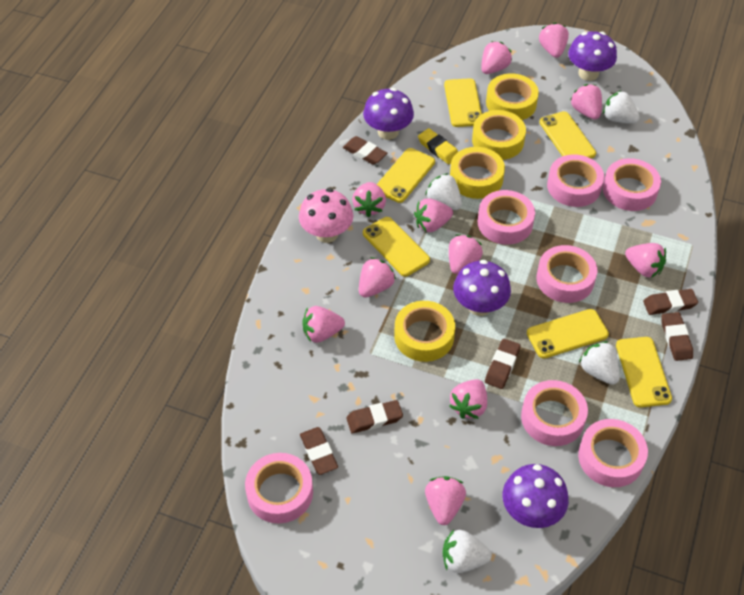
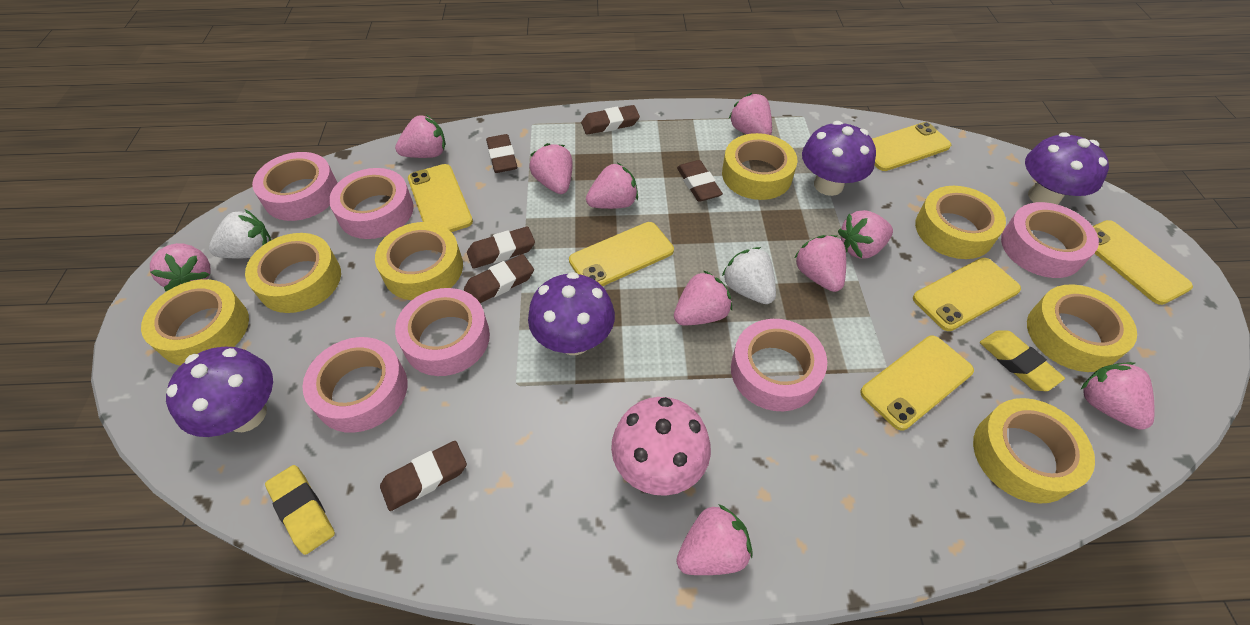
pink strawberry: [302,306,345,343] [352,182,386,217] [359,257,396,298] [414,198,453,232] [425,476,466,525] [449,234,483,274] [449,379,487,419] [481,41,512,74] [539,23,569,58] [570,84,602,119] [625,243,666,278] = 11 -> [150,243,210,291] [395,115,445,158] [529,143,573,194] [586,163,638,209] [674,270,732,325] [676,504,753,575] [729,93,772,135] [794,235,846,292] [838,210,893,259] [1081,362,1155,430] = 10
pink tape: [245,453,313,523] [478,190,535,244] [521,380,588,446] [536,245,597,303] [547,154,604,207] [578,419,648,487] [603,158,661,211] = 7 -> [252,152,337,221] [303,337,408,433] [329,168,414,239] [395,288,490,376] [731,319,827,411] [1001,202,1099,278] = 6
white strawberry: [425,173,462,210] [442,530,492,573] [579,341,620,385] [603,90,640,123] = 4 -> [209,210,271,259] [722,247,776,304] = 2
yellow eraser: [418,128,458,164] = 1 -> [265,465,335,555] [980,331,1065,391] = 2
yellow tape: [394,301,455,362] [450,147,505,199] [472,110,526,160] [486,73,539,120] = 4 -> [141,279,249,366] [245,233,341,313] [375,222,463,300] [722,133,797,200] [915,186,1006,259] [973,398,1095,504] [1027,284,1137,372] = 7

